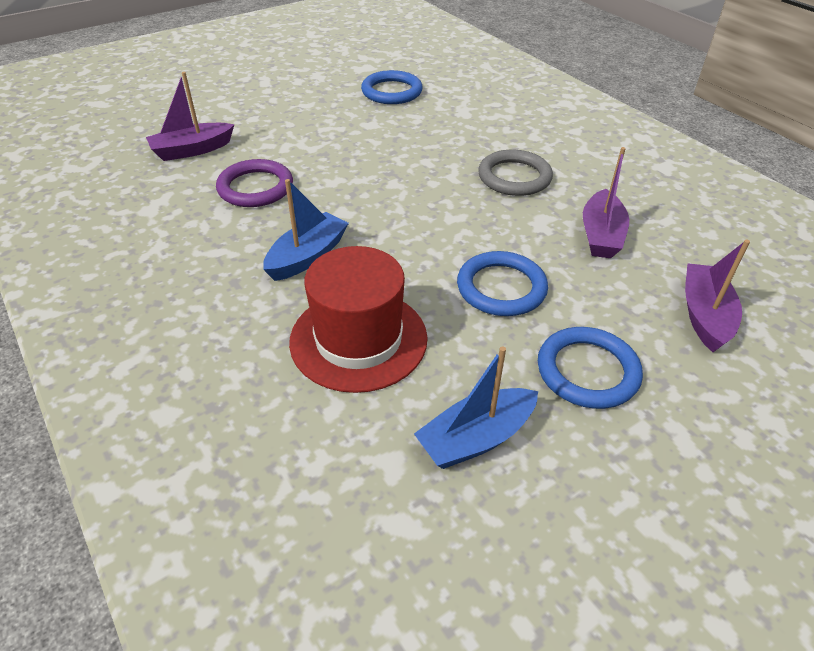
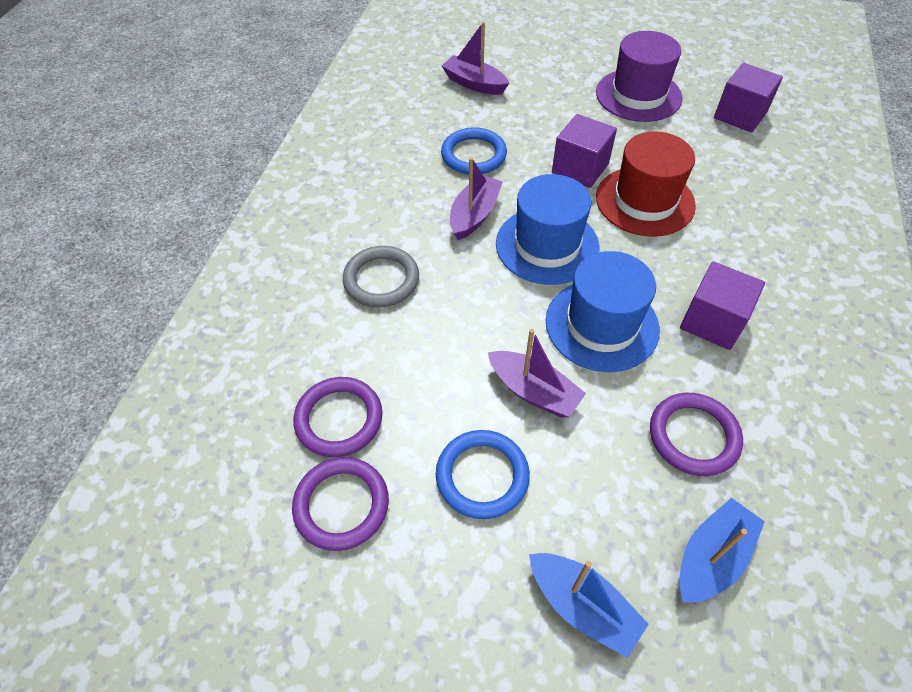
blue hat: none = 0 -> [496,174,599,285] [546,251,660,372] = 2
blue ring: [361,70,423,104] [457,251,548,316] [538,327,643,409] = 3 -> [436,430,530,519] [441,127,507,175] = 2
purple cube: none = 0 -> [552,114,617,188] [680,261,765,350] [714,63,783,133] = 3
purple hat: none = 0 -> [596,31,683,122] = 1
purple ring: [216,159,293,207] = 1 -> [292,457,389,551] [293,377,383,457] [650,393,743,476] = 3

